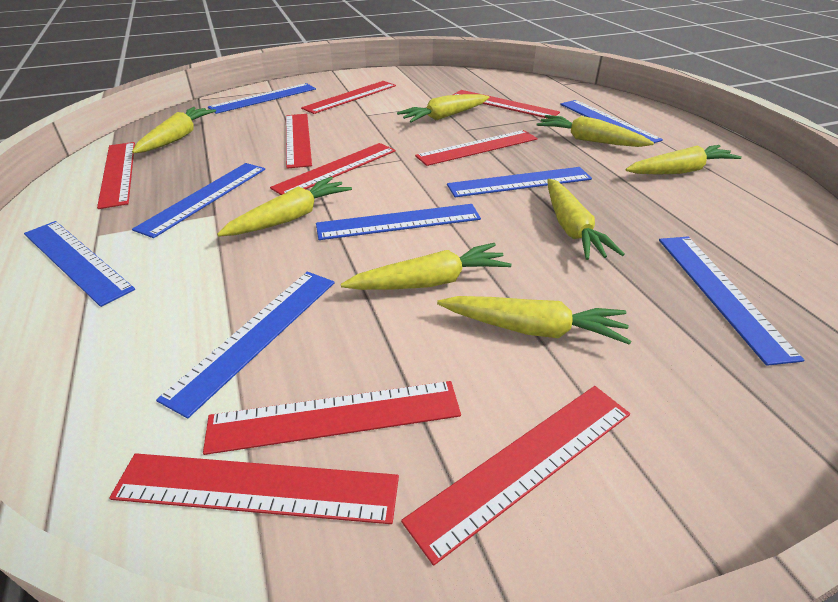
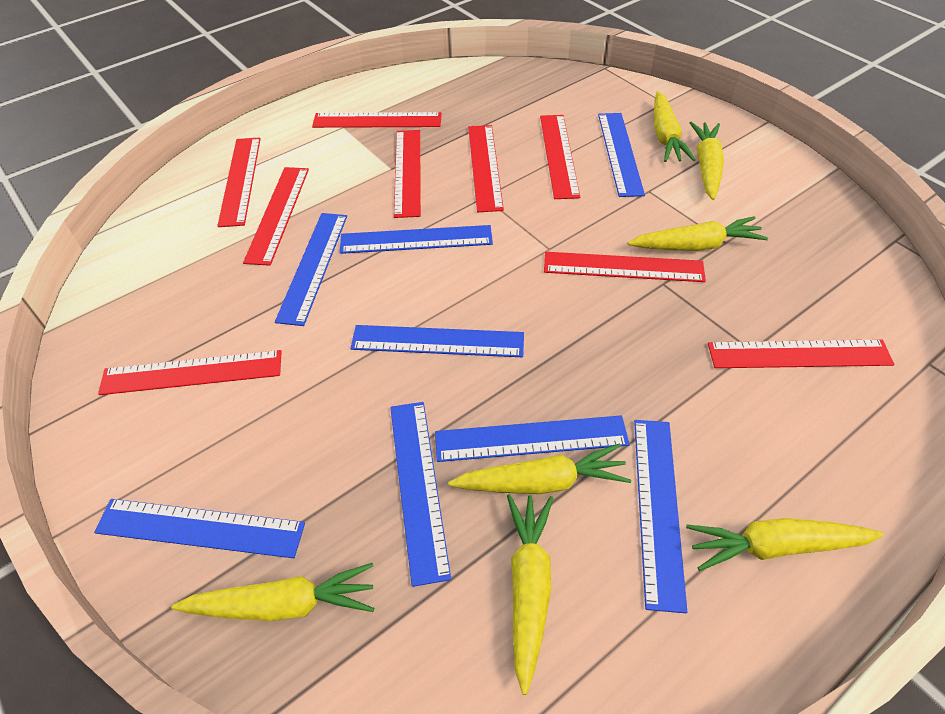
yellow carrot: [132,107,216,153] [217,177,352,236] [341,243,512,290] [397,94,489,123] [437,296,631,345] [537,115,654,147] [547,179,625,260] [626,145,742,175] = 8 -> [171,563,374,621] [448,444,631,494] [507,494,553,695] [627,216,768,251] [654,91,695,162] [686,518,884,571] [690,122,724,200] = 7

